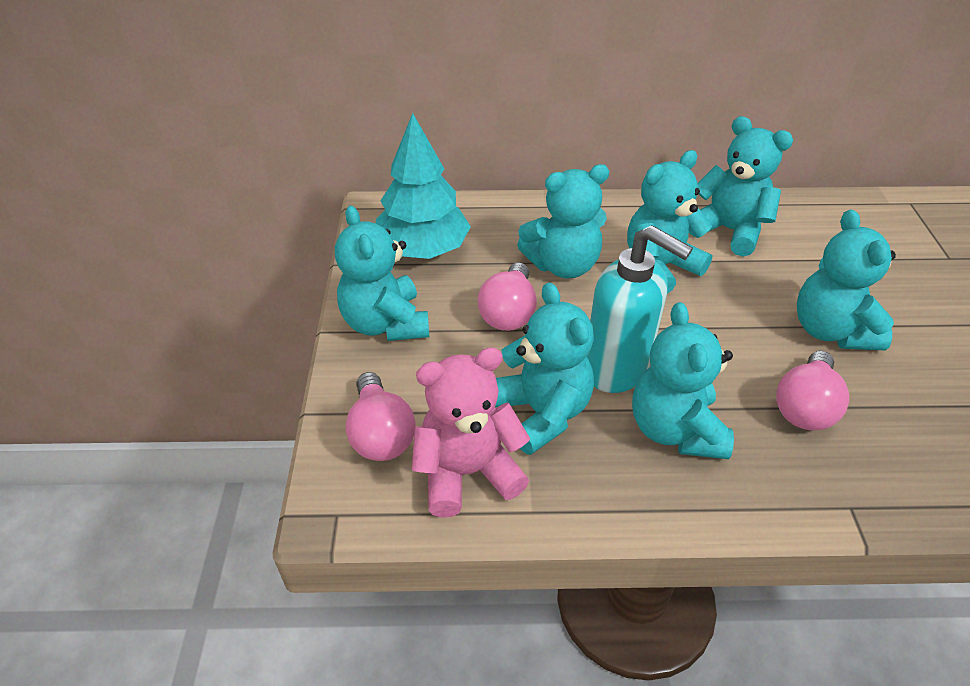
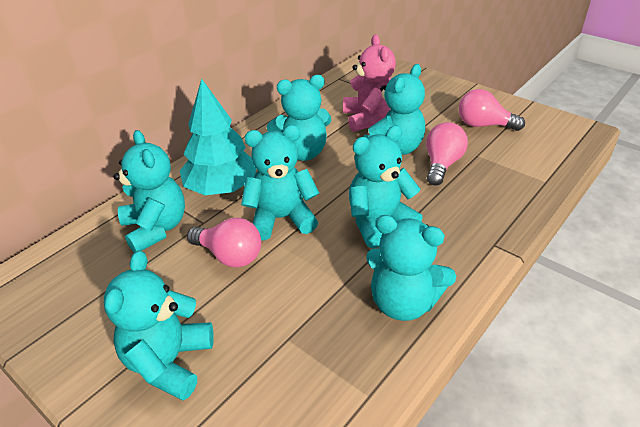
turquoise soap dispenser: [587,225,693,393] = 1 -> none = 0

